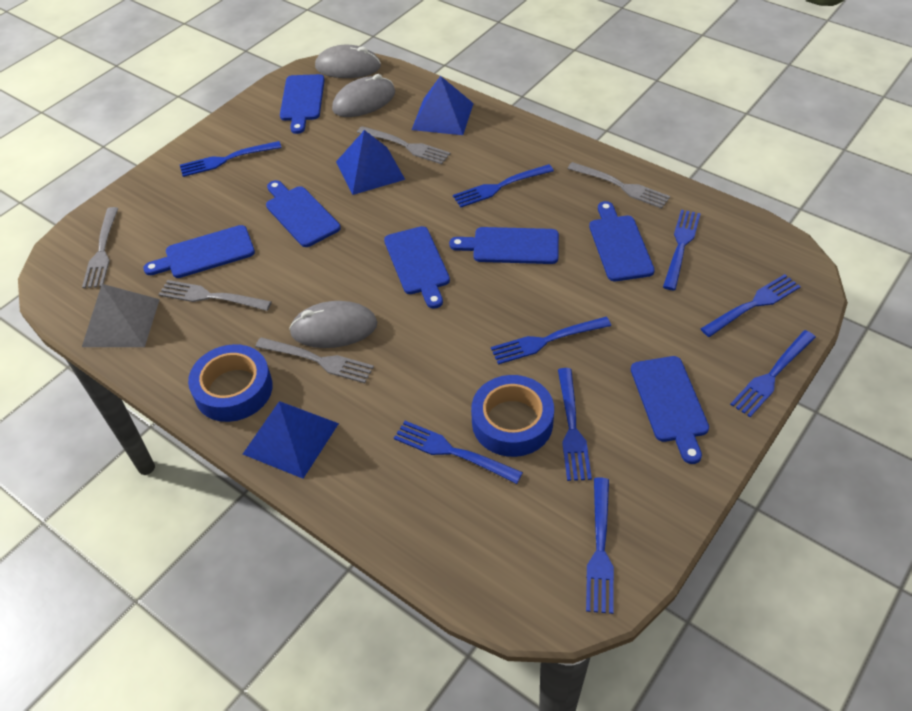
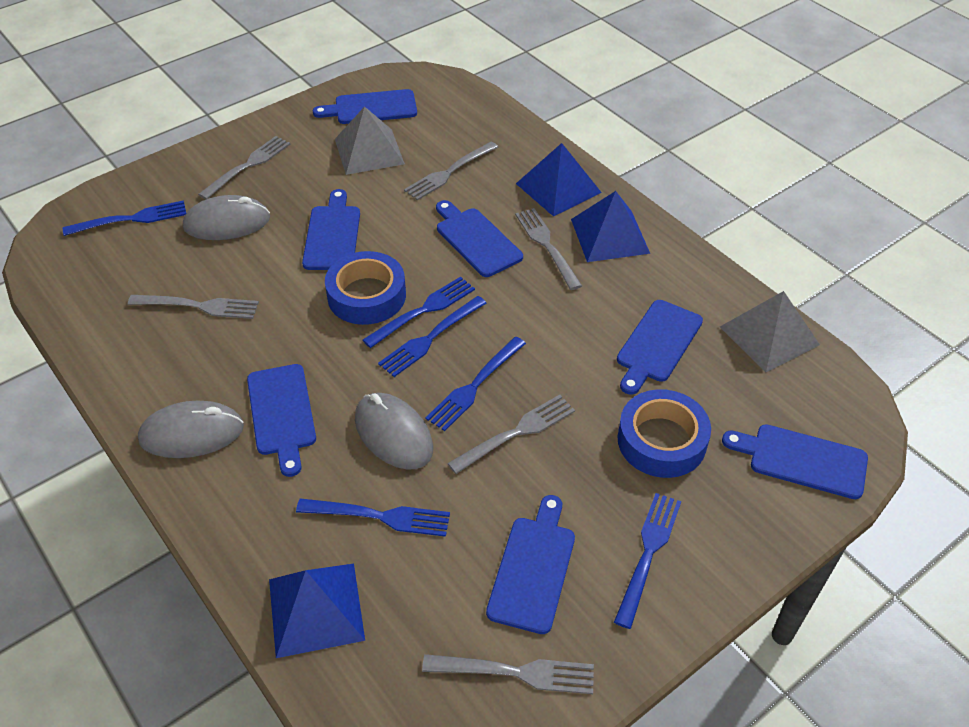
blue fork: [180,141,282,177] [394,421,523,484] [453,164,554,207] [491,317,611,365] [558,368,592,481] [586,477,614,614] [663,210,701,290] [701,274,801,337] [730,330,816,417] = 9 -> [63,200,186,236] [296,498,450,537] [363,277,475,348] [378,296,486,377] [426,337,526,431] [614,493,682,629] = 6
grey fork: [82,207,118,288] [158,280,272,311] [255,337,374,383] [357,126,451,164] [567,162,670,209] = 5 -> [128,295,259,319] [198,136,290,199] [404,142,498,201] [422,654,594,694] [447,395,575,474] [515,208,582,290] = 6
grey pyramid: [82,284,160,347] = 1 -> [335,106,405,175] [720,291,820,372] = 2

